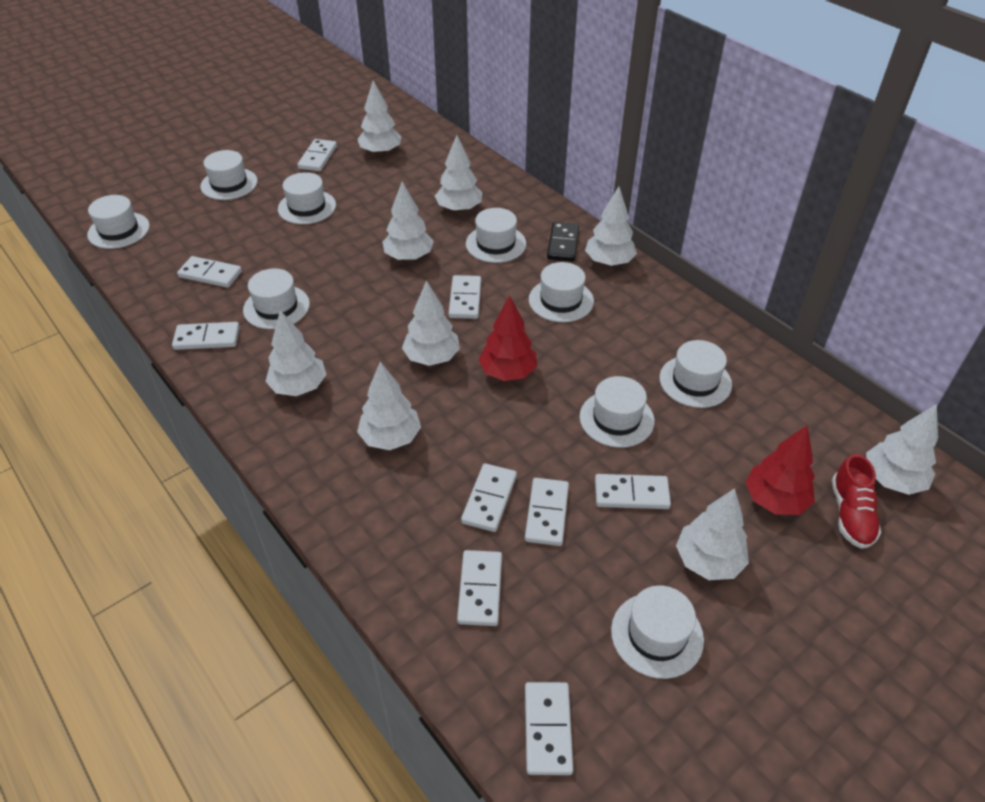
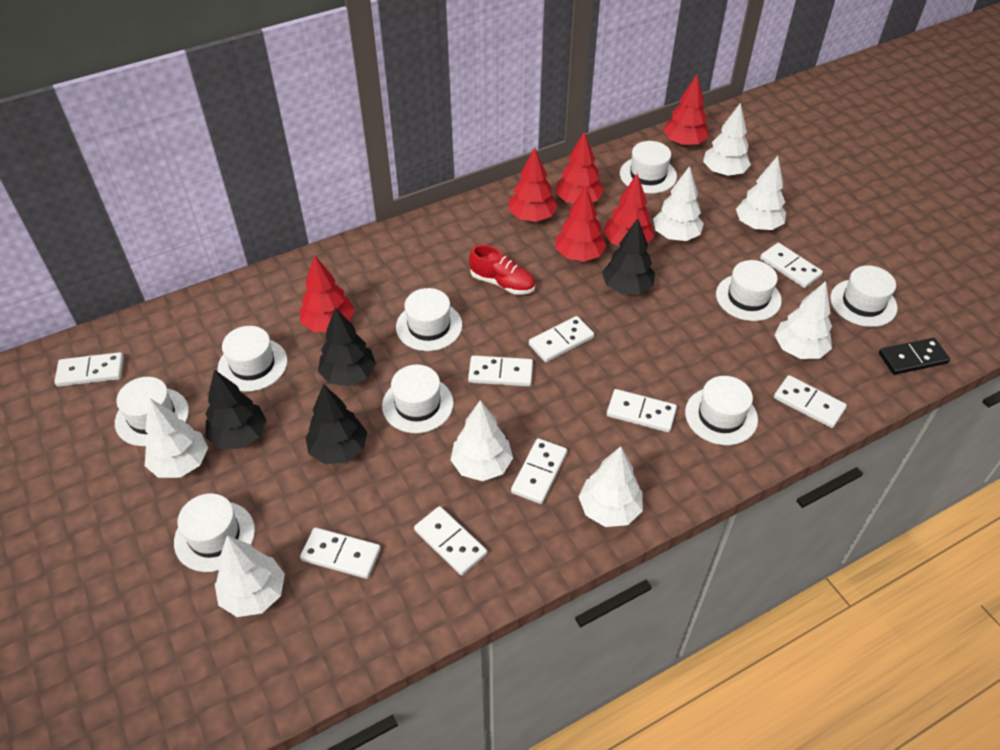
black tree: none = 0 -> [205,369,267,449] [306,384,367,464] [318,307,376,386] [602,218,655,294] = 4
red tree: [479,296,537,381] [745,425,815,515] = 2 -> [300,255,355,332] [509,147,558,222] [555,186,606,262] [556,131,604,204] [603,173,654,246] [663,74,709,146] = 6
white tree: [265,310,327,396] [357,80,402,155] [357,362,421,450] [383,182,434,261] [402,280,460,366] [435,135,482,213] [585,187,637,266] [676,488,749,580] [866,404,938,495] = 9 -> [144,398,208,478] [215,536,285,617] [451,400,513,481] [578,446,643,527] [653,166,704,241] [703,103,751,176] [736,156,786,230] [775,281,832,359] = 8

